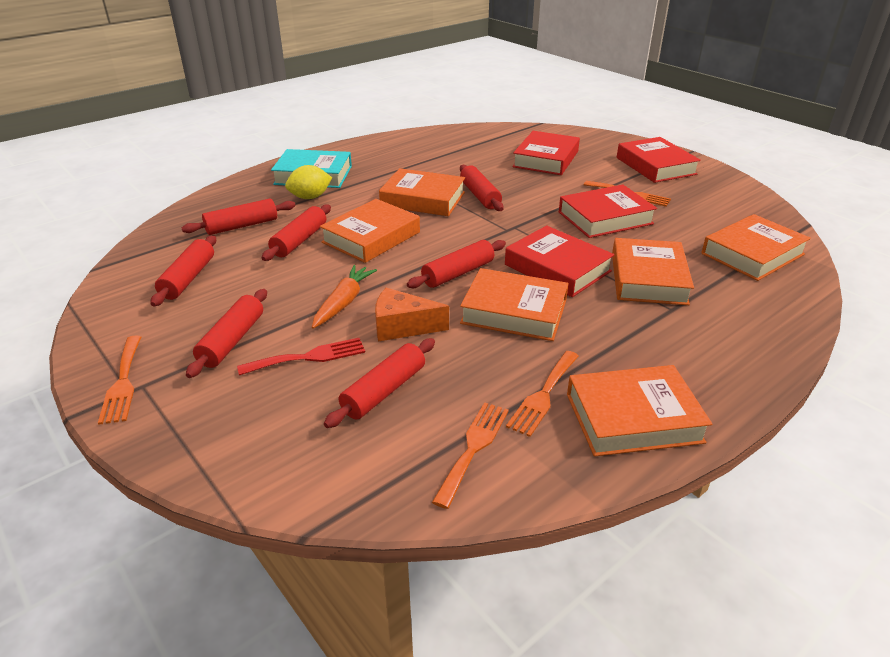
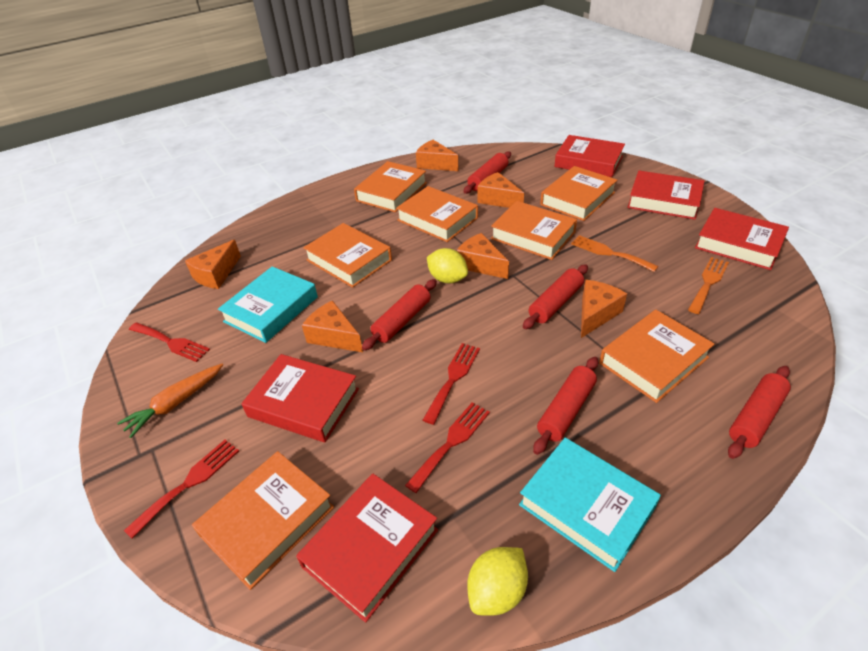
orange book: [320,199,420,263] [379,168,465,216] [460,268,568,341] [567,365,712,457] [612,238,694,305] [702,214,811,281] = 6 -> [192,451,334,590] [303,223,392,288] [354,161,427,212] [396,186,478,242] [491,201,577,260] [540,166,617,221] [599,310,714,403] = 7
orange cheese: [375,288,449,341] = 1 -> [185,240,241,289] [302,301,363,352] [416,140,459,171] [456,233,509,279] [478,172,524,208] [581,280,627,338] = 6
orange fork: [98,336,141,425] [432,402,509,509] [506,351,579,437] [584,181,671,207] = 4 -> [571,235,658,272] [688,257,729,314] = 2
red book: [505,225,614,297] [512,131,580,175] [559,185,657,238] [617,137,701,183] = 4 -> [241,354,359,442] [296,474,438,622] [554,135,625,177] [627,171,704,220] [695,208,789,270] = 5
red fork: [237,338,365,376] = 1 -> [124,440,239,539] [129,322,210,362] [405,402,490,493] [423,343,480,425] = 4
red rolling pin: [150,235,216,307] [182,199,295,235] [186,289,267,378] [262,204,331,261] [324,338,435,428] [407,240,506,288] [460,165,504,211] = 7 -> [362,279,437,351] [463,152,511,194] [523,264,588,329] [533,357,598,455] [728,366,791,459] = 5
turquoise book: [271,149,352,188] = 1 -> [218,266,318,343] [519,438,661,572] = 2
yellow lemon: [285,165,332,199] = 1 -> [427,248,468,283] [467,547,528,616] = 2

